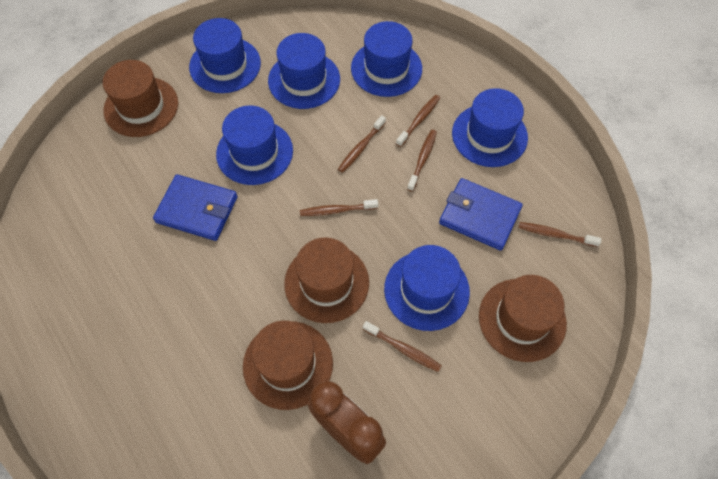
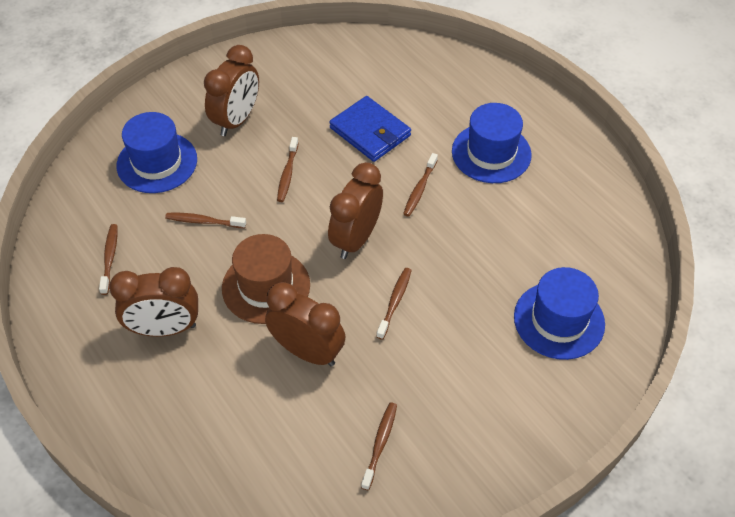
blue hat: [189,18,261,93] [216,105,293,185] [268,33,340,109] [351,21,422,97] [384,245,470,331] [452,88,528,167] = 6 -> [117,112,197,193] [452,103,532,183] [514,267,605,360] = 3
blue wallet: [153,174,238,241] [439,178,523,251] = 2 -> [329,96,411,162] = 1
brown clock: [308,381,386,464] = 1 -> [109,267,198,337] [204,45,259,136] [265,282,345,366] [328,162,383,259] = 4
brown hat: [103,60,178,137] [243,321,333,410] [284,237,369,323] [479,275,567,362] = 4 -> [222,234,310,324] = 1

